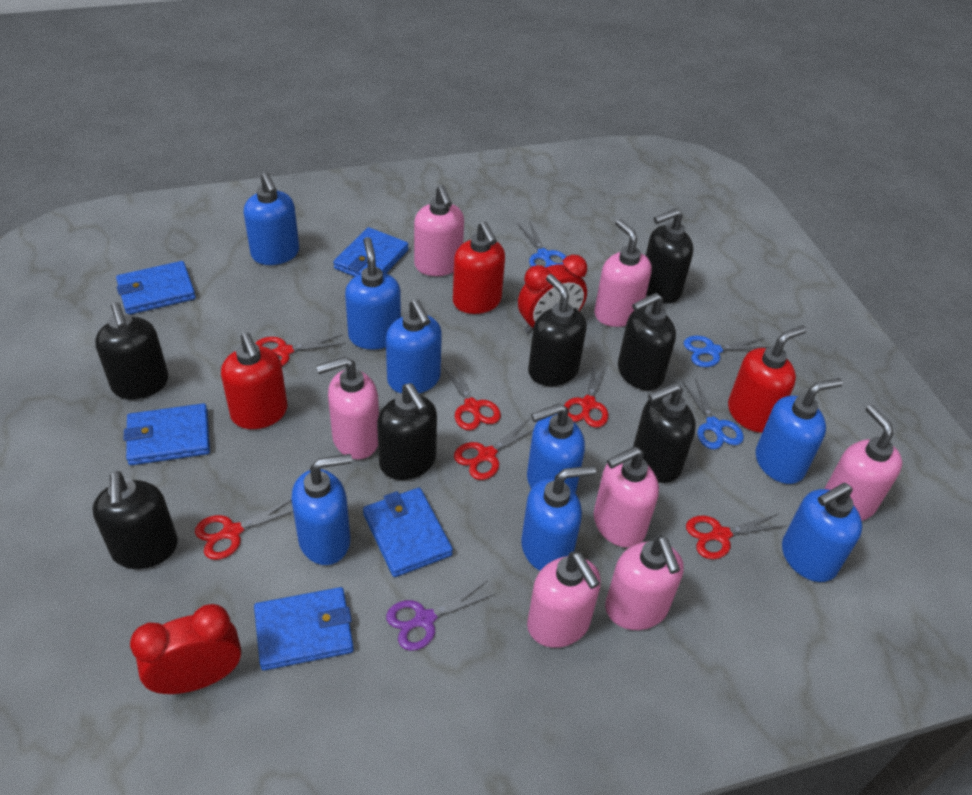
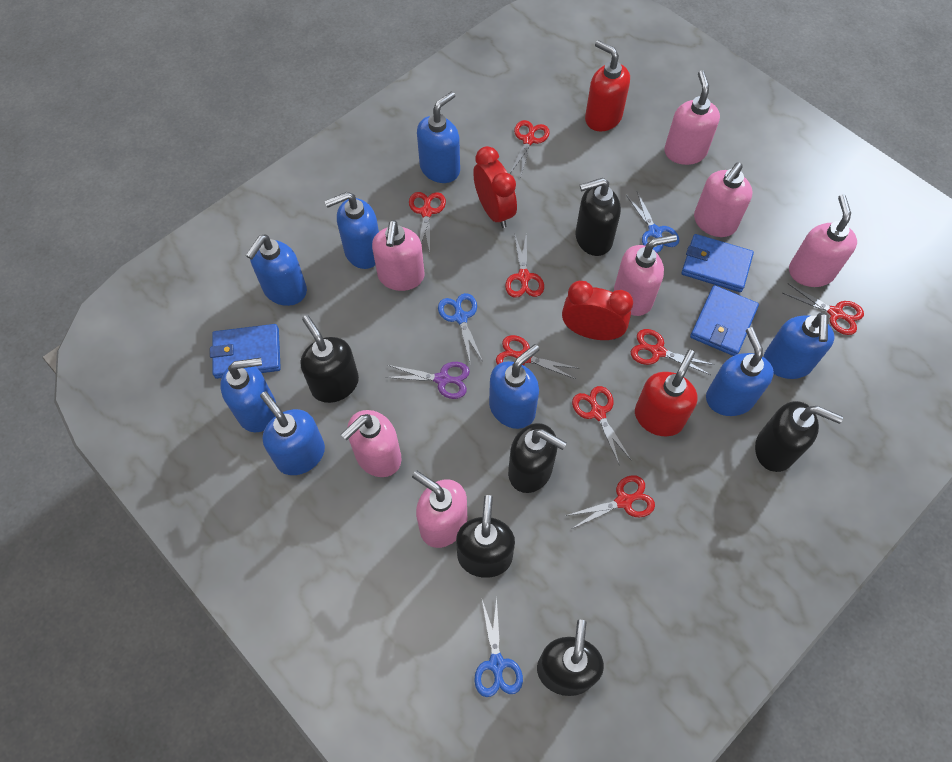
black soap dispenser: [93,471,178,569] [95,302,168,400] [377,383,437,480] [528,274,587,386] [618,293,676,390] [633,383,696,483] [646,209,693,303] = 7 -> [301,315,359,403] [456,495,515,578] [508,423,567,493] [537,620,604,696] [576,178,621,256] [755,401,843,472] = 6
blue wallet: [116,261,196,314] [124,403,210,465] [254,587,354,671] [333,227,409,277] [363,488,453,577] = 5 -> [210,324,281,379] [682,234,754,292] [690,285,759,356] = 3
red scissors: [195,499,293,560] [256,334,346,366] [442,360,501,430] [454,418,534,480] [564,362,608,428] [686,513,788,559] = 6 -> [409,192,446,253] [496,335,580,379] [505,232,544,298] [510,120,550,175] [565,475,655,529] [572,386,632,464] [631,329,715,375] [783,283,864,335] = 8
red soap dispenser: [221,332,288,429] [453,221,505,314] [728,325,807,433] = 3 -> [585,40,630,131] [635,350,698,436] = 2

